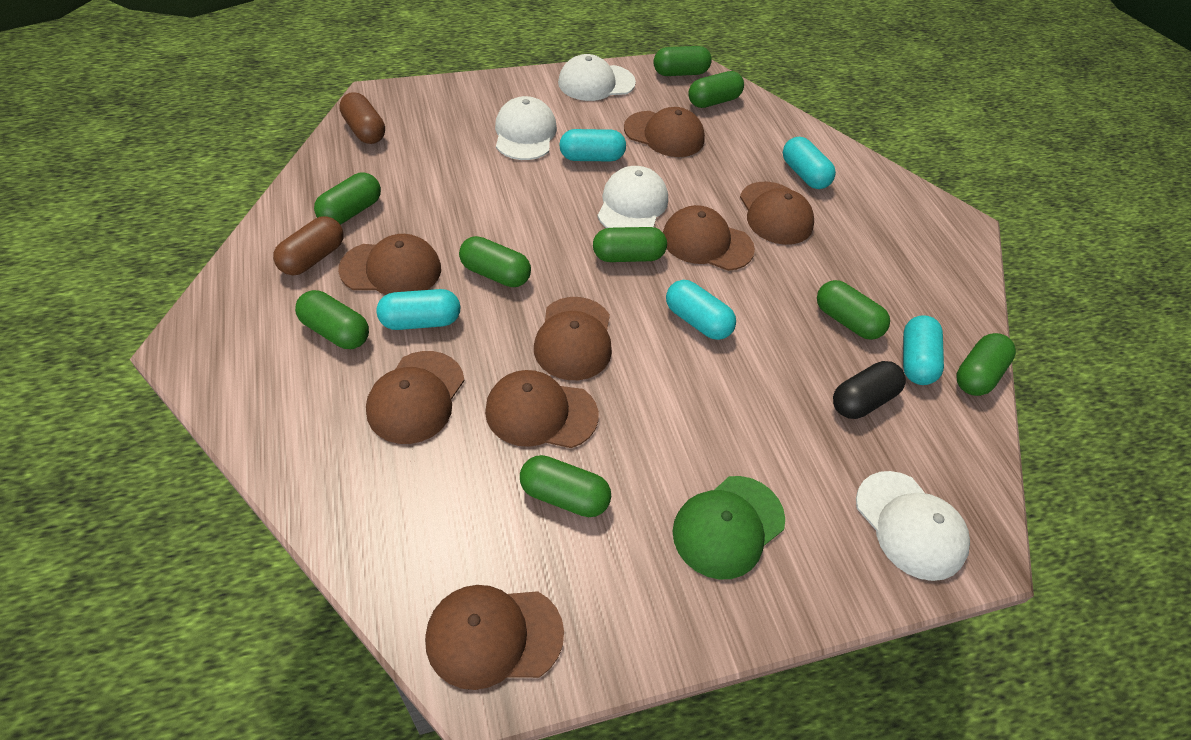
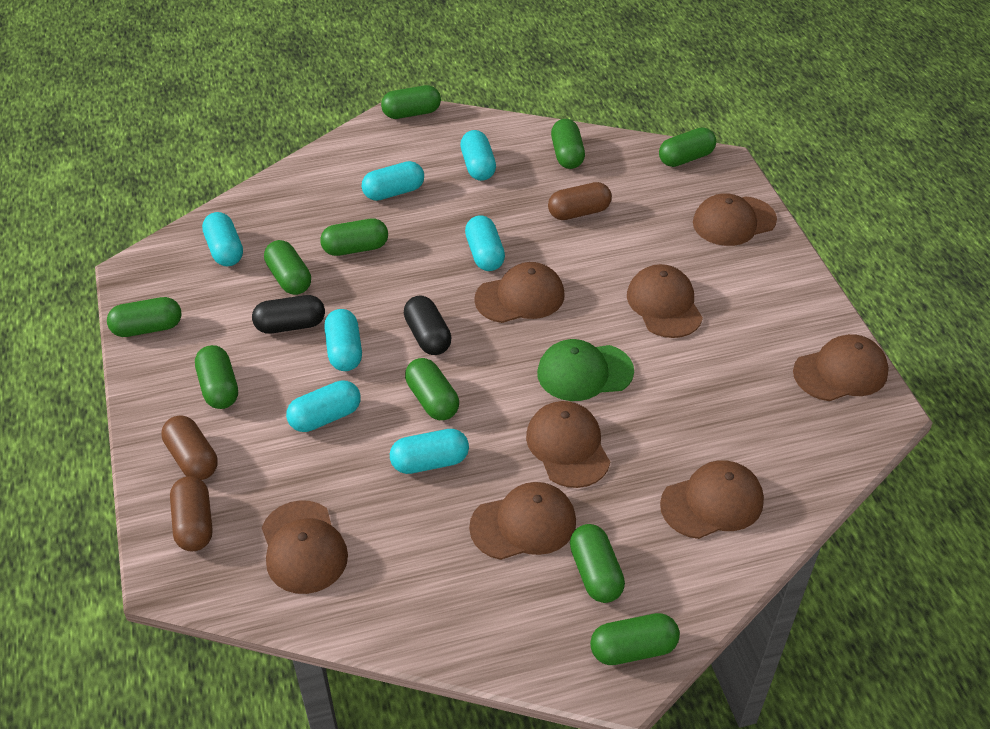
black capsule: [833,361,906,419] = 1 -> [252,295,325,334] [404,296,452,355] = 2
brown capsule: [273,216,343,275] [339,92,385,144] = 2 -> [161,415,218,480] [170,476,212,552] [548,182,612,220] = 3
green capsule: [295,290,369,349] [314,173,381,225] [459,236,531,287] [520,455,611,517] [593,227,667,262] [653,46,712,76] [688,71,744,108] [817,280,890,340] [956,333,1016,396] = 9 -> [107,297,182,337] [195,345,238,409] [264,240,311,295] [320,219,388,256] [381,85,441,119] [405,358,459,420] [551,119,585,169] [570,524,625,603] [590,613,680,665] [659,127,716,167] = 10
turquoise capsule: [377,289,461,330] [559,129,626,161] [666,280,736,340] [783,137,836,189] [903,315,944,385] = 5 -> [202,212,243,266] [286,380,361,432] [324,309,362,371] [362,161,424,201] [390,429,469,474] [460,130,496,181] [465,215,505,271] = 7
white cap: [495,96,557,160] [558,54,636,101] [597,166,668,228] [856,471,970,581] = 4 -> none = 0

